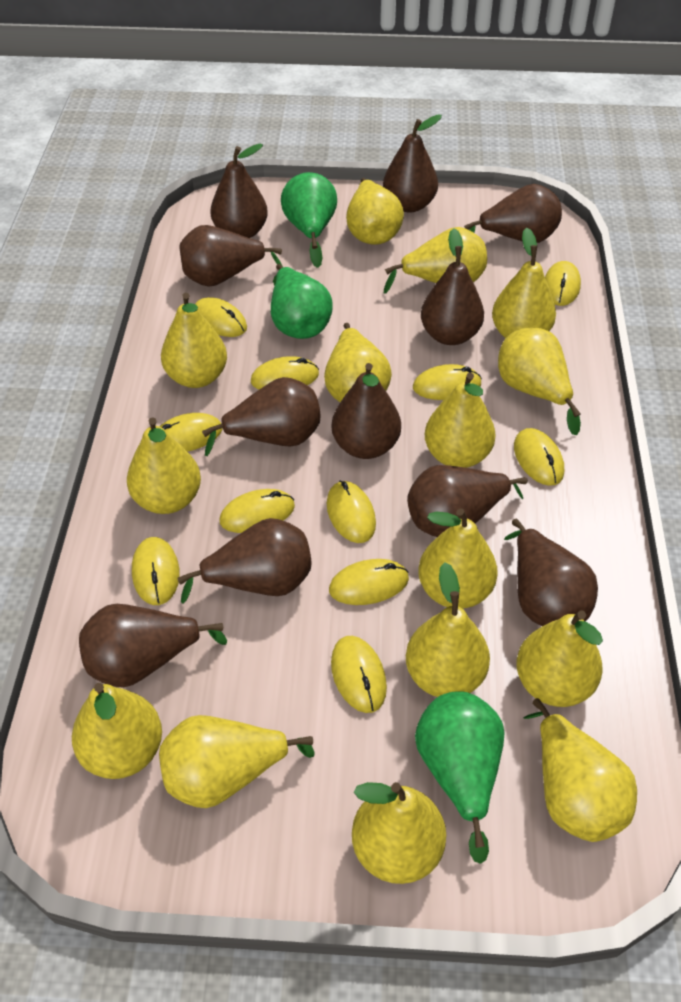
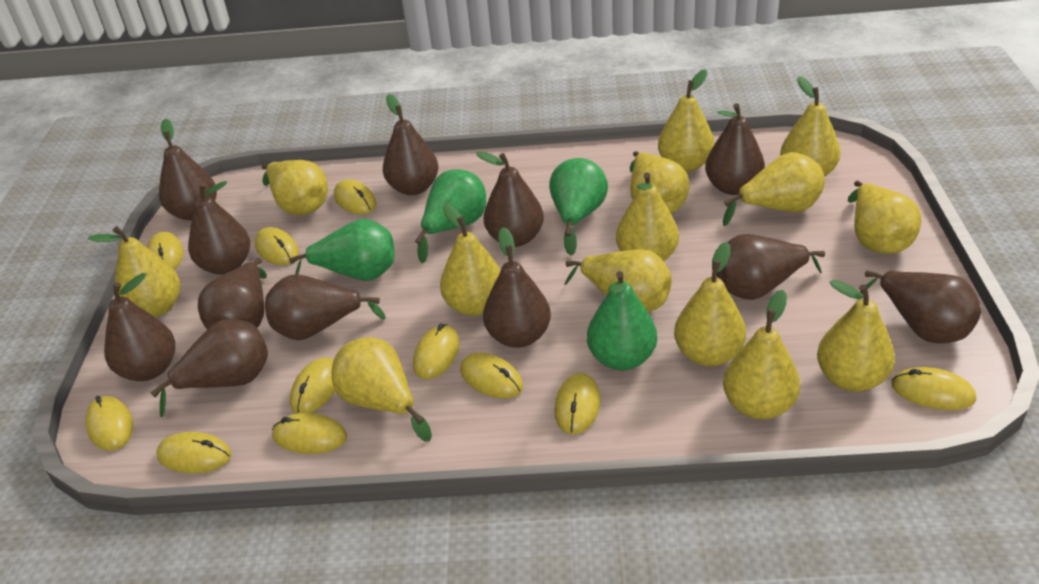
brown pear: [79,604,227,688] [177,518,311,604] [179,225,283,287] [202,377,320,456] [210,144,268,238] [332,363,401,459] [383,114,442,213] [407,465,528,537] [421,228,484,345] [464,184,562,243] [504,519,598,626] = 11 -> [104,273,175,381] [151,319,268,417] [159,119,217,220] [188,181,250,274] [198,258,267,329] [265,274,386,340] [383,94,438,195] [476,151,544,247] [483,227,551,348] [705,103,765,195] [717,234,825,300] [860,270,981,343] = 12
green pear: [271,264,333,339] [281,172,337,268] [415,691,504,864] = 3 -> [289,219,395,281] [415,169,486,263] [549,158,608,256] [587,271,657,370] = 4
yellow pear: [72,683,162,779] [127,417,201,514] [159,715,315,808] [161,293,227,388] [324,323,392,402] [346,178,404,245] [352,782,446,884] [384,227,487,294] [406,562,490,697] [418,509,498,609] [425,372,496,468] [492,228,556,338] [498,327,581,435] [516,610,603,707] [523,698,637,842] = 15 -> [88,226,180,318] [262,160,328,215] [332,337,432,442] [440,204,501,316] [564,249,672,312] [616,172,679,261] [629,151,689,213] [658,69,714,172] [674,242,746,367] [723,152,825,226] [723,290,800,420] [780,76,840,177] [817,280,895,392] [848,181,921,254] = 14

